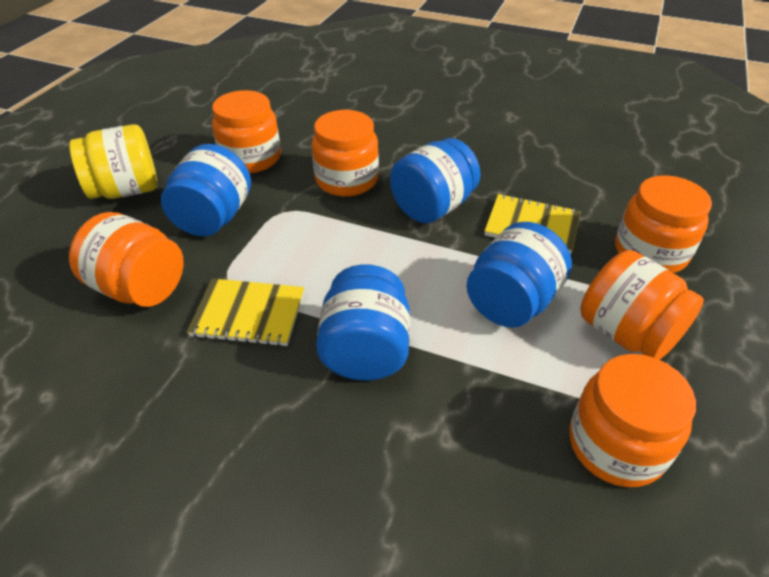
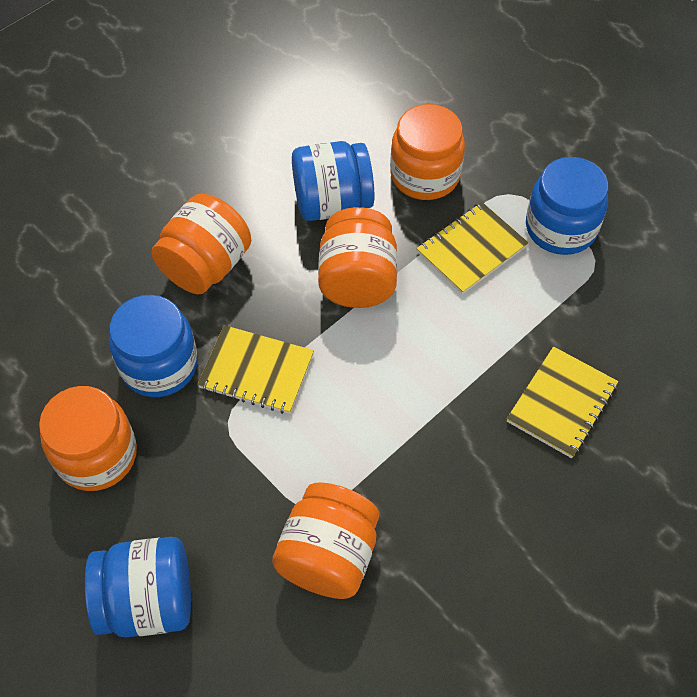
orange jar: [69,212,184,307] [212,90,281,173] [312,110,379,197] [569,354,696,487] [580,250,704,360] [615,175,712,273] = 6 -> [39,386,137,491] [151,194,251,294] [272,482,379,599] [318,207,397,308] [390,104,465,200] = 5
yellow jar: [70,124,157,199] = 1 -> none = 0
yellow notebook: [187,278,304,347] [484,194,581,255] = 2 -> [197,325,314,414] [416,202,529,294] [507,346,618,458] = 3

